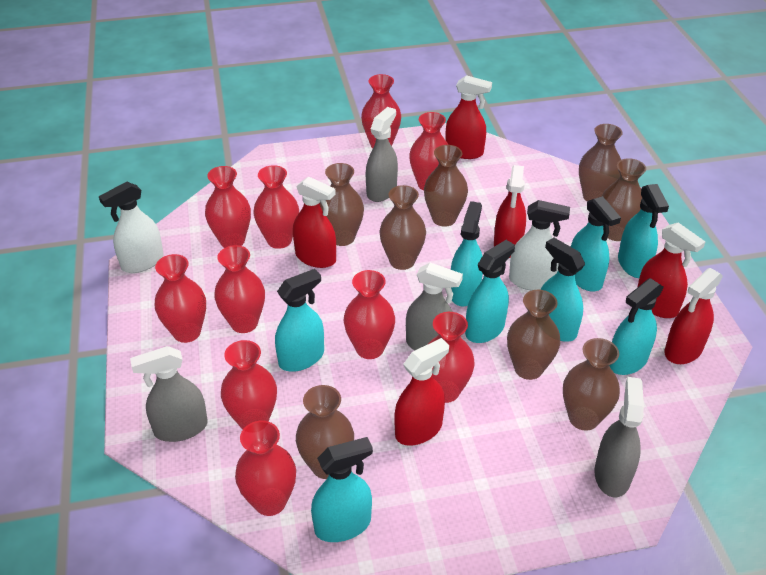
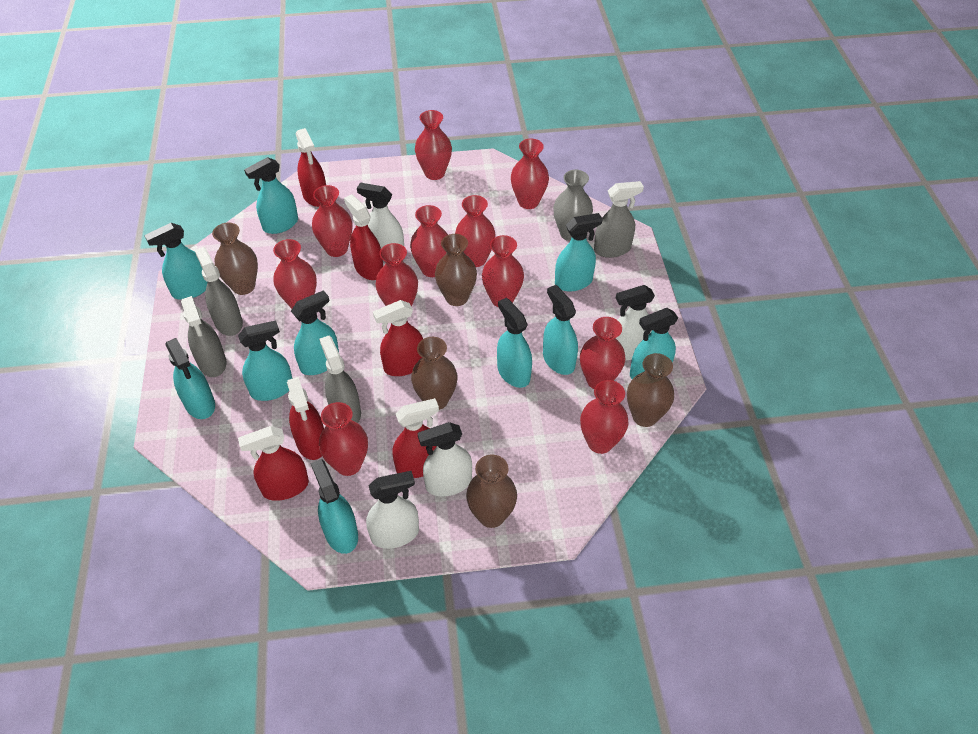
brown vase: [296,385,354,479] [320,163,364,246] [379,185,426,270] [424,145,468,227] [507,290,560,380] [563,338,620,431] [579,124,623,201] [601,158,646,241] = 8 -> [212,223,258,295] [411,337,458,410] [435,234,477,306] [466,454,517,528] [627,353,674,427] = 5
grey vase: none = 0 -> [553,170,593,241] = 1
red vase: [155,254,206,343] [205,166,251,248] [214,245,265,333] [221,340,277,429] [235,421,296,516] [253,165,299,249] [344,270,395,359] [361,74,401,148] [409,112,448,191] [427,312,475,403] = 10 -> [273,239,317,309] [312,185,352,257] [319,402,368,476] [376,243,418,307] [410,205,448,277] [415,110,452,180] [455,195,496,267] [482,235,524,307] [511,139,549,209] [580,317,625,389] [580,380,629,454] = 11
turquoise spray bottle: [275,269,324,372] [311,437,373,542] [451,201,483,306] [465,240,515,343] [541,237,585,342] [571,196,621,292] [610,278,664,375] [618,184,669,278] = 8 -> [144,223,207,300] [165,338,215,419] [238,320,292,401] [244,157,298,234] [291,290,339,375] [311,459,358,554] [497,298,532,388] [543,285,578,375] [555,213,602,292] [630,308,678,379] = 10
white spray bottle: [99,182,164,273] [509,200,570,291] = 2 -> [357,182,404,248] [366,471,419,549] [418,422,472,497] [616,285,655,360] = 4

